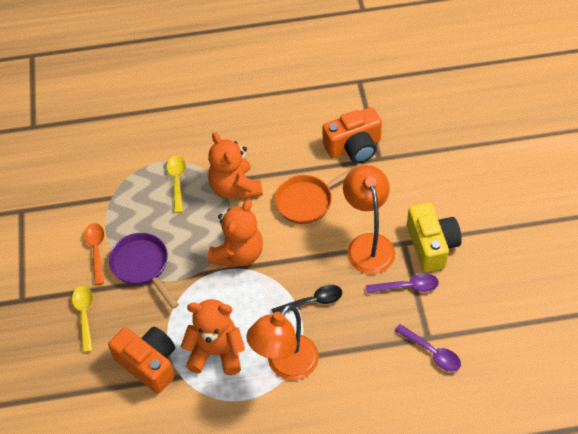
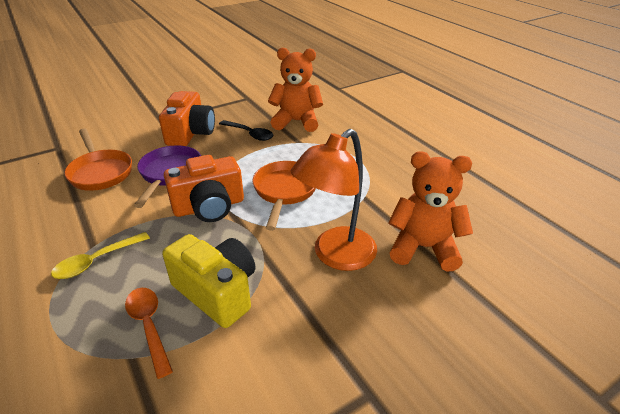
orange lamp: [246,304,319,380] [343,165,395,274] = 2 -> [291,129,377,271] = 1
orange pan: [275,164,361,224] = 1 -> [64,129,132,191] [252,161,316,231] = 2
orange teddy bear: [180,299,245,375] [207,200,263,267] [208,132,263,200] = 3 -> [268,48,323,132] [388,151,473,272] = 2
purple spoon: [366,273,439,293] [395,324,461,372] = 2 -> none = 0
yellow spoon: [72,286,93,353] [167,156,186,213] = 2 -> [51,232,150,279] = 1

